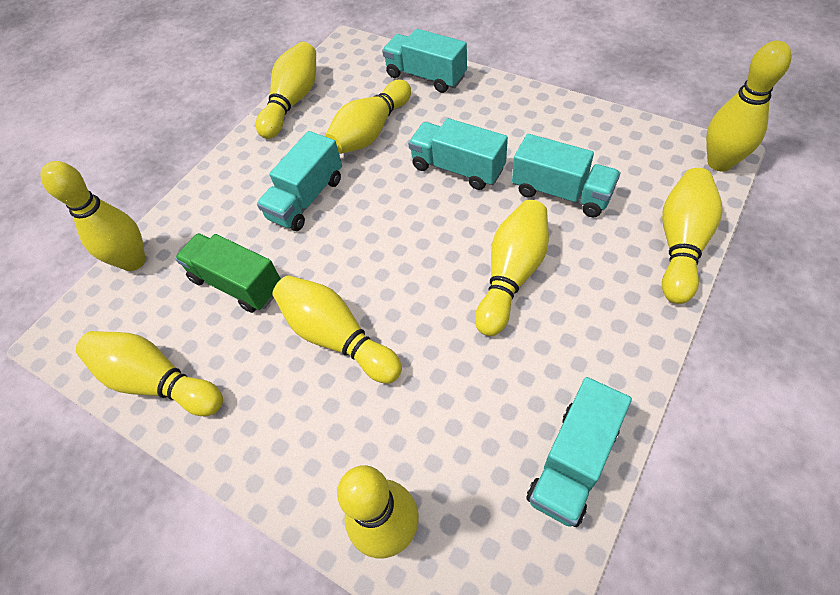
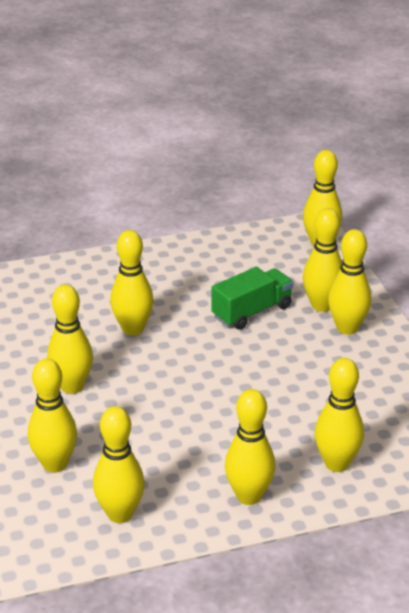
turquoise truck: [257,131,342,231] [382,29,467,93] [408,118,508,190] [512,134,620,217] [526,377,632,527] = 5 -> none = 0

